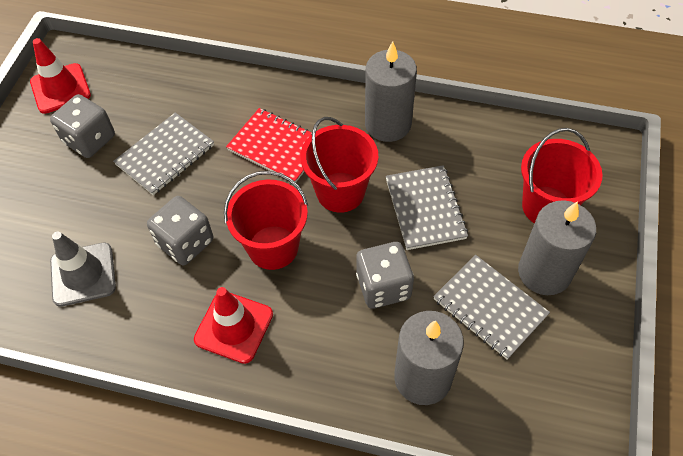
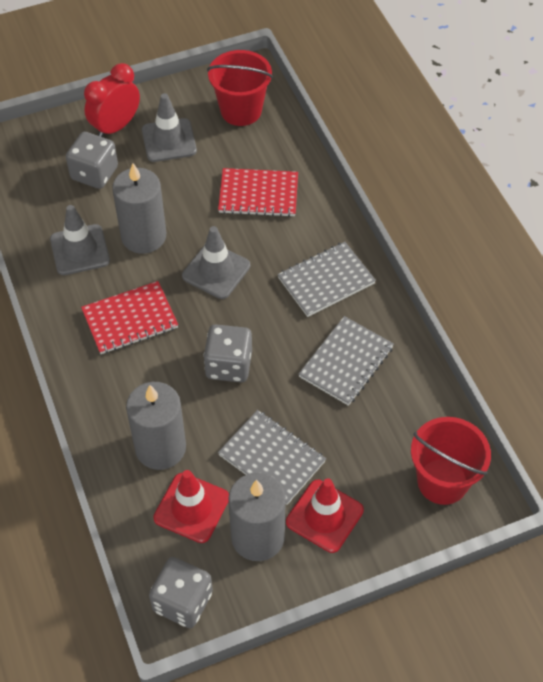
grey traffic cone: [50,232,116,307] = 1 -> [50,205,110,275] [142,93,197,162] [182,226,250,299] = 3
red bucket: [224,171,308,270] [300,117,378,213] [521,128,603,223] = 3 -> [207,50,273,126] [411,417,491,505] = 2
red clock: none = 0 -> [84,63,140,137] = 1
red notebook: [226,108,312,183] = 1 -> [81,281,178,354] [218,168,298,217] = 2

